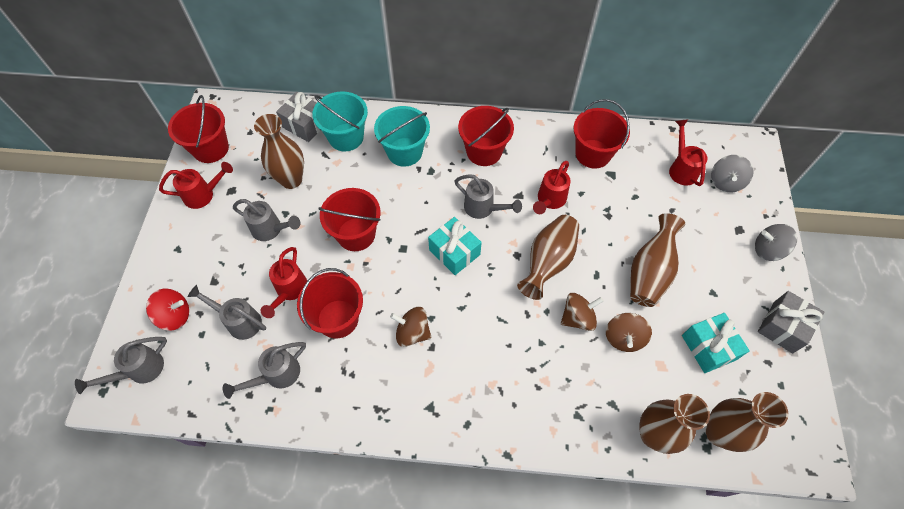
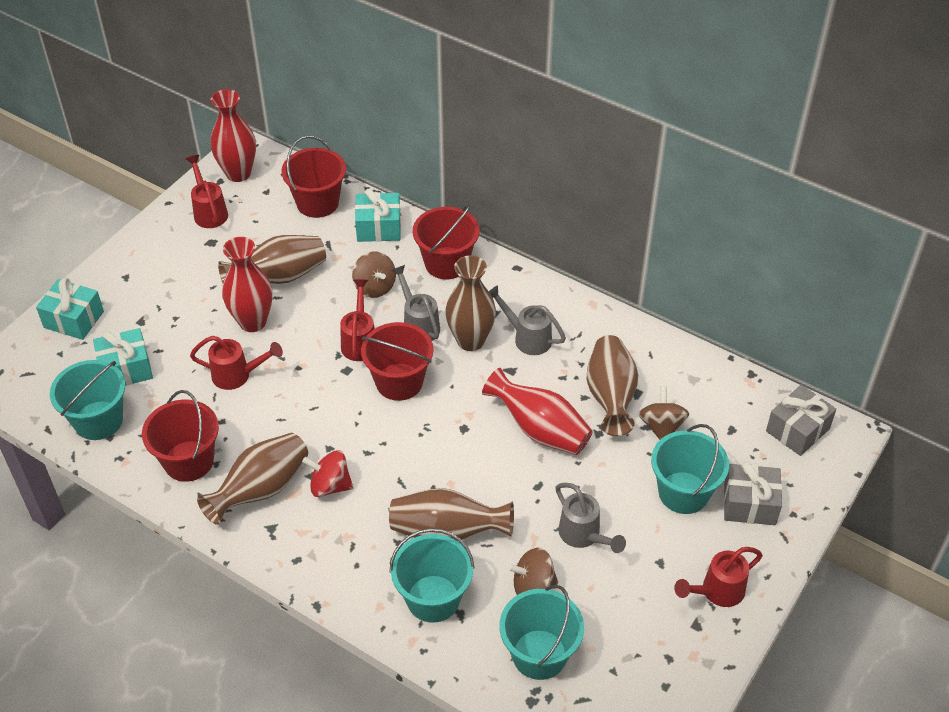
grey spinning top: [711,155,754,192] [755,224,797,261] = 2 -> none = 0
grey watering can: [75,337,167,394] [187,285,266,340] [223,342,306,399] [233,199,300,241] [454,174,522,219] = 5 -> [391,265,440,341] [489,286,566,355] [555,483,626,553] = 3
red bucket: [168,95,229,163] [297,268,363,338] [318,188,381,251] [458,106,514,166] [573,99,630,168] = 5 -> [142,390,219,482] [281,136,346,218] [361,322,434,401] [413,204,480,279] = 4
red vase: none = 0 -> [210,89,256,182] [222,237,273,332] [482,368,593,455] = 3
turquoise bucket: [312,91,368,152] [374,106,430,167] = 2 -> [50,360,125,440] [389,528,474,623] [499,585,584,680] [651,424,729,514] = 4
turquoise gift: [428,217,482,275] [682,313,750,373] = 2 -> [36,278,104,340] [93,328,153,386] [355,189,401,242] = 3

